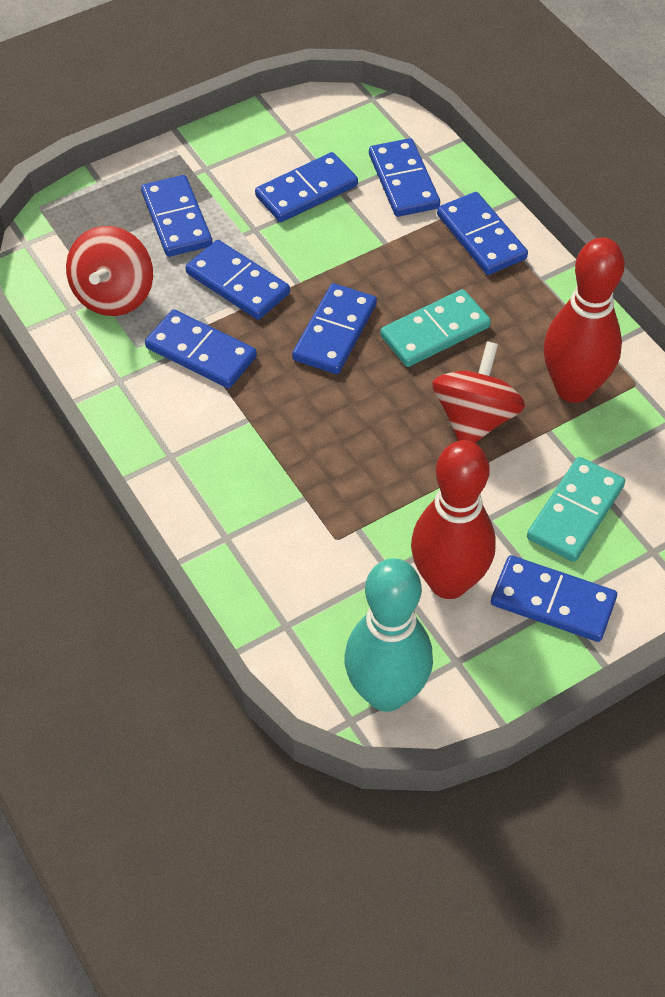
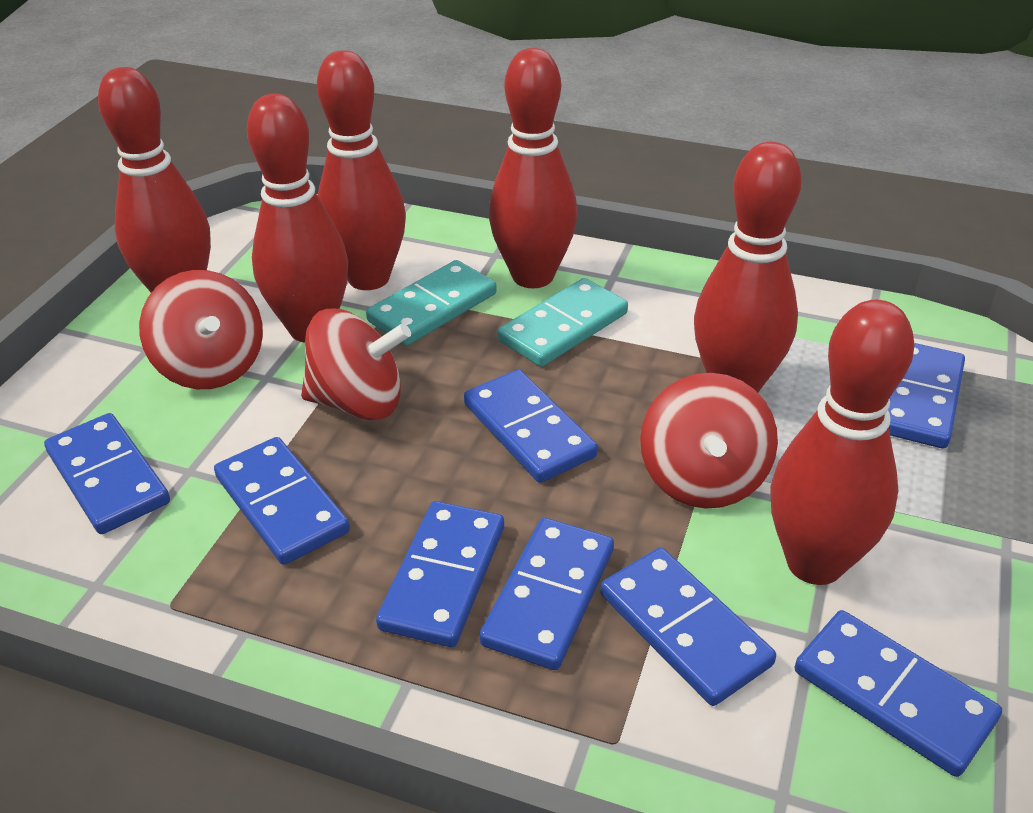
red bowling pin: [411,440,496,599] [543,237,625,403] = 2 -> [98,67,211,293] [247,94,348,343] [317,50,406,290] [489,48,577,288] [694,142,802,392] [770,300,914,585] = 6
red spinning top: [66,226,153,316] [432,341,525,443] = 2 -> [139,270,263,389] [301,309,411,420] [640,373,778,509] = 3
turquoise bowling pin: [344,558,433,712] = 1 -> none = 0

